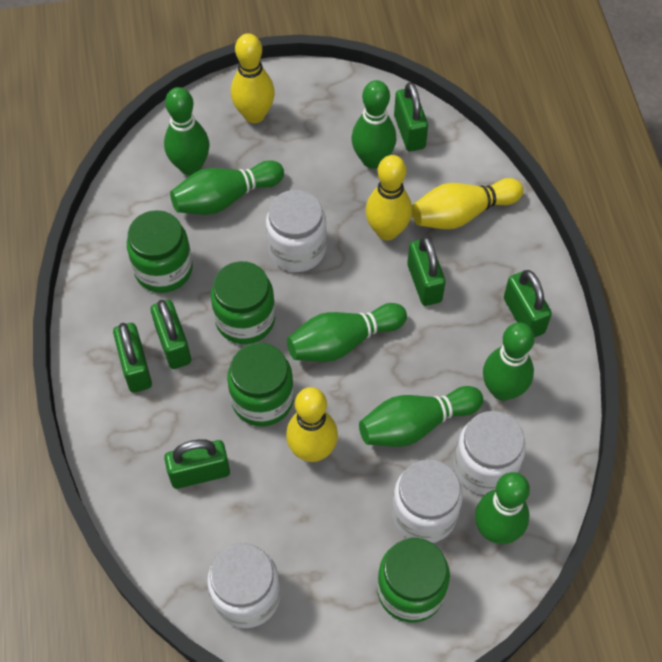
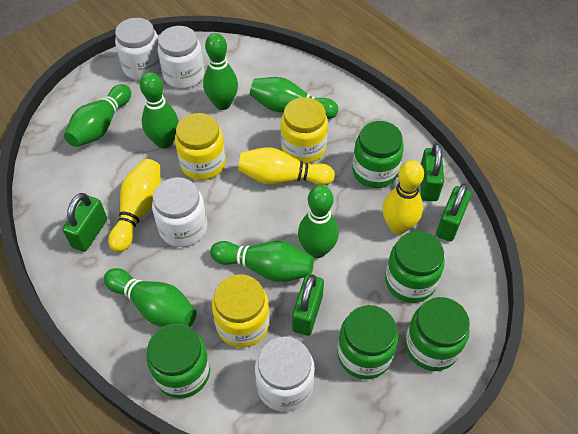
green jar: [127,210,193,293] [211,261,275,344] [227,343,294,426] [377,538,450,623] = 4 -> [147,323,210,398] [337,305,398,379] [352,121,404,188] [385,231,445,303] [405,297,470,371] = 5
green padlock: [113,323,152,393] [151,300,191,369] [164,439,230,489] [394,82,428,151] [407,236,446,306] [504,270,552,337] = 6 -> [63,193,107,252] [292,275,324,336] [420,143,444,201] [436,183,471,242] = 4
yellow bowling pin: [231,33,275,123] [286,387,338,462] [366,155,412,240] [412,178,523,229] = 4 -> [108,159,161,252] [238,147,335,185] [383,160,424,234] = 3
yellow jar: none = 0 -> [175,113,226,180] [212,274,270,348] [281,97,328,164] = 3

